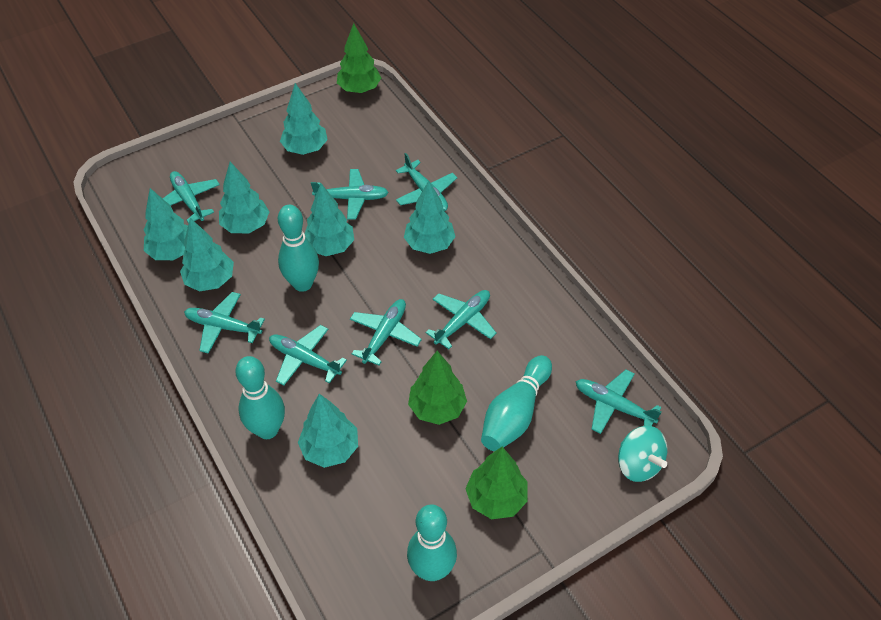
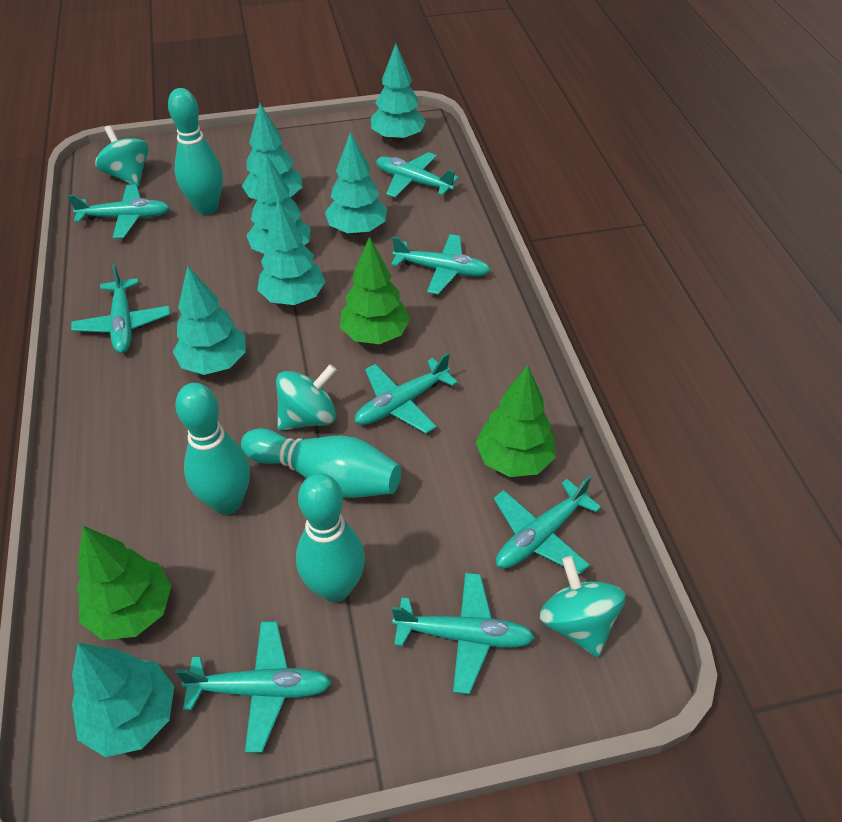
turquoise spinning top: [618,426,667,482] = 1 -> [95,125,149,187] [276,364,336,431] [540,556,625,657] = 3

